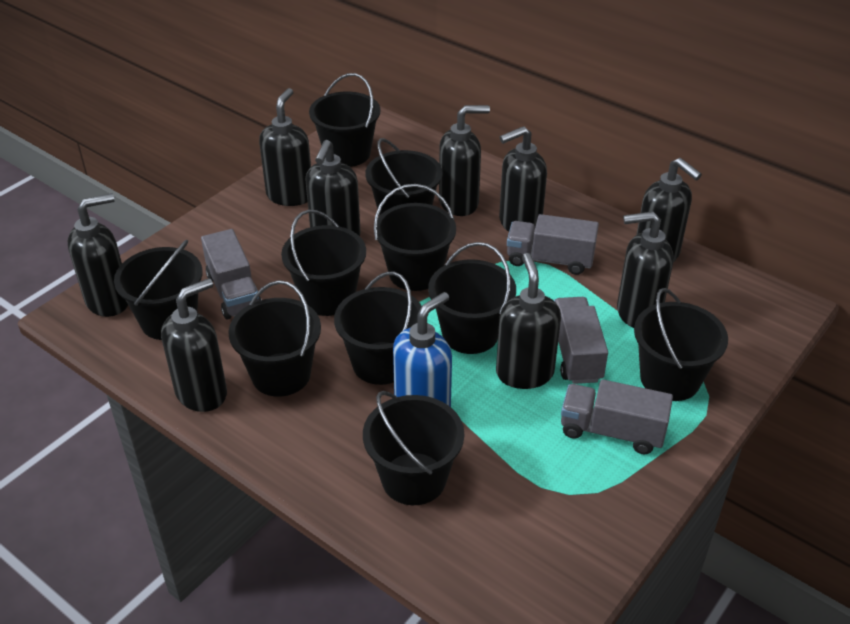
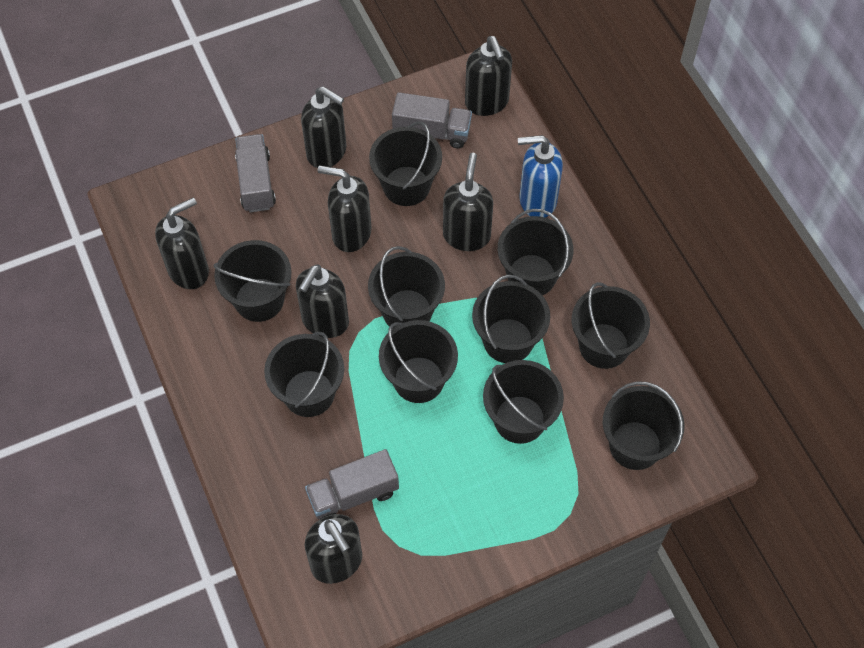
black soap dispenser: [67,193,128,317] [161,278,227,412] [259,88,311,206] [305,140,361,236] [439,105,490,216] [496,253,561,389] [499,126,547,232] [617,211,673,328] [636,158,702,262] = 9 -> [155,198,209,289] [296,264,349,338] [301,86,347,168] [305,514,362,584] [318,166,371,252] [443,153,493,251] [465,36,512,116] = 7
grey truck: [201,229,262,320] [507,214,599,275] [554,297,608,384] [561,379,673,454] = 4 -> [235,134,276,212] [305,449,399,519] [392,92,472,148] = 3

